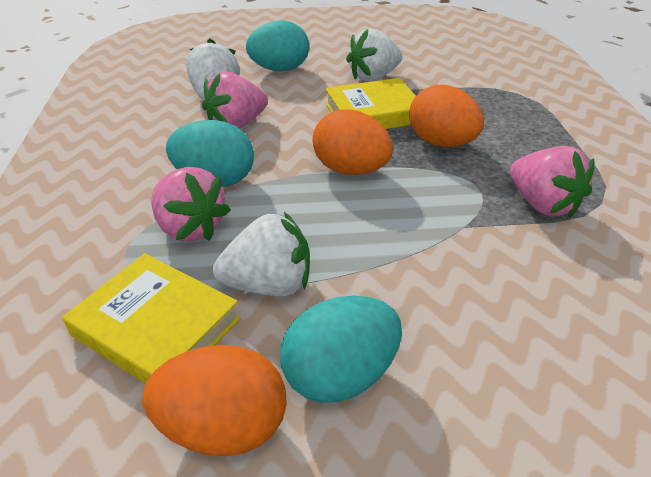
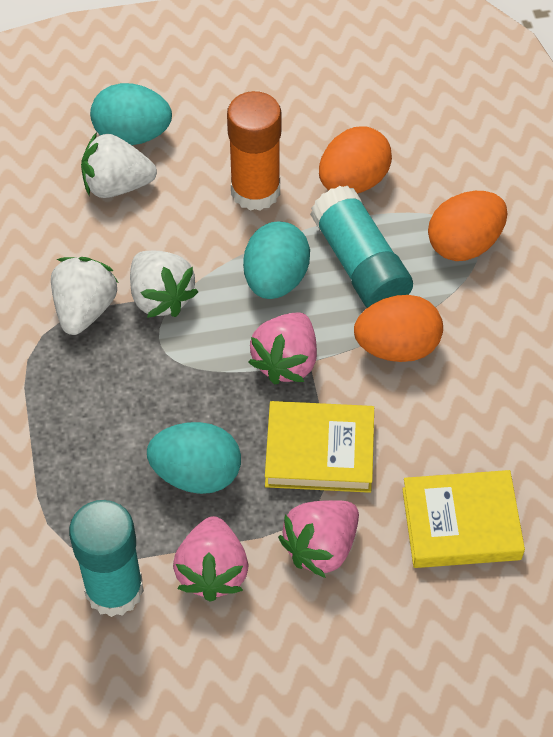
orange glue stick: none = 0 -> [227,91,282,211] = 1
turquoise glue stick: none = 0 -> [69,500,144,617] [310,185,413,308] = 2

